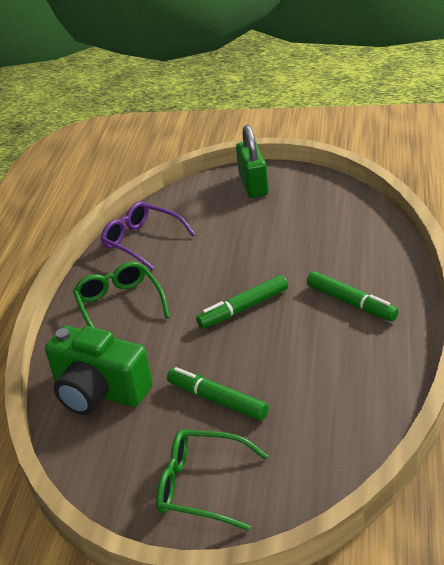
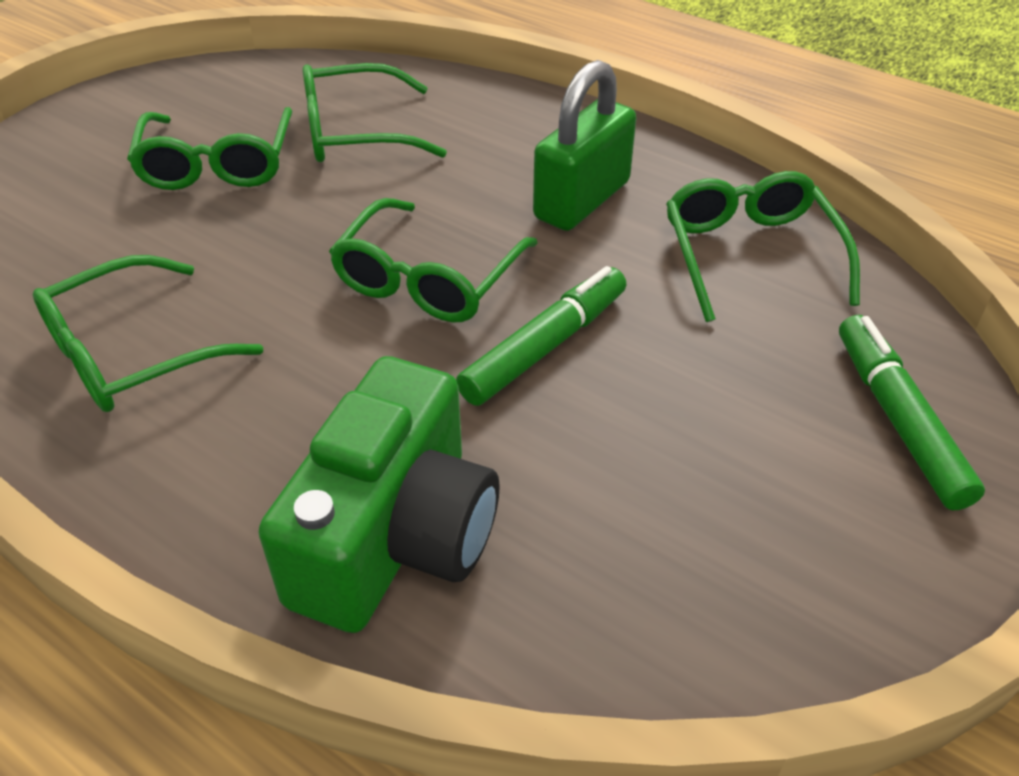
green glasses: [73,262,170,328] [156,430,268,531] = 2 -> [33,255,263,412] [127,107,292,190] [303,63,447,162] [329,198,537,323] [666,171,860,322] = 5
green marker: [167,367,269,421] [196,275,288,328] [307,271,399,321] = 3 -> [456,266,626,406] [839,315,985,510] = 2
purple glasses: [101,201,195,270] = 1 -> none = 0

